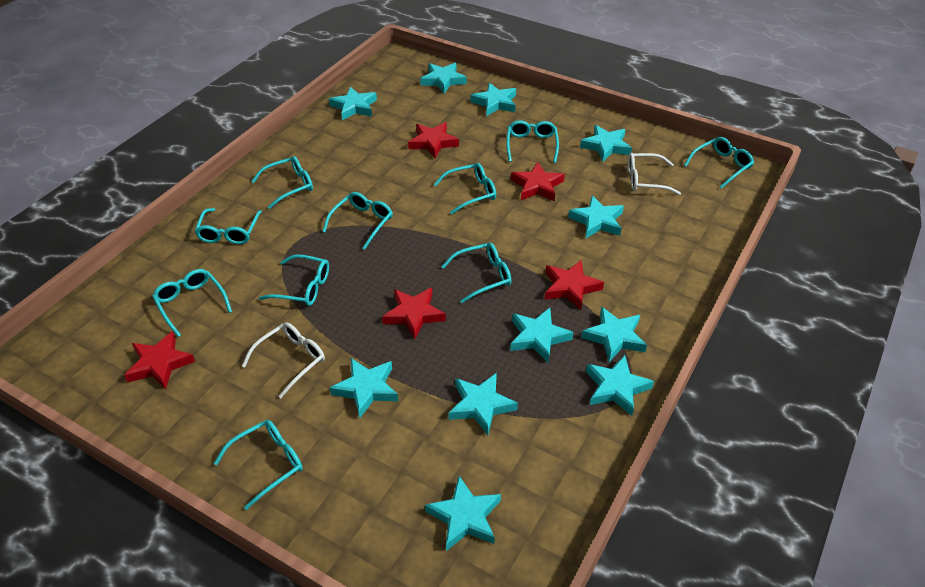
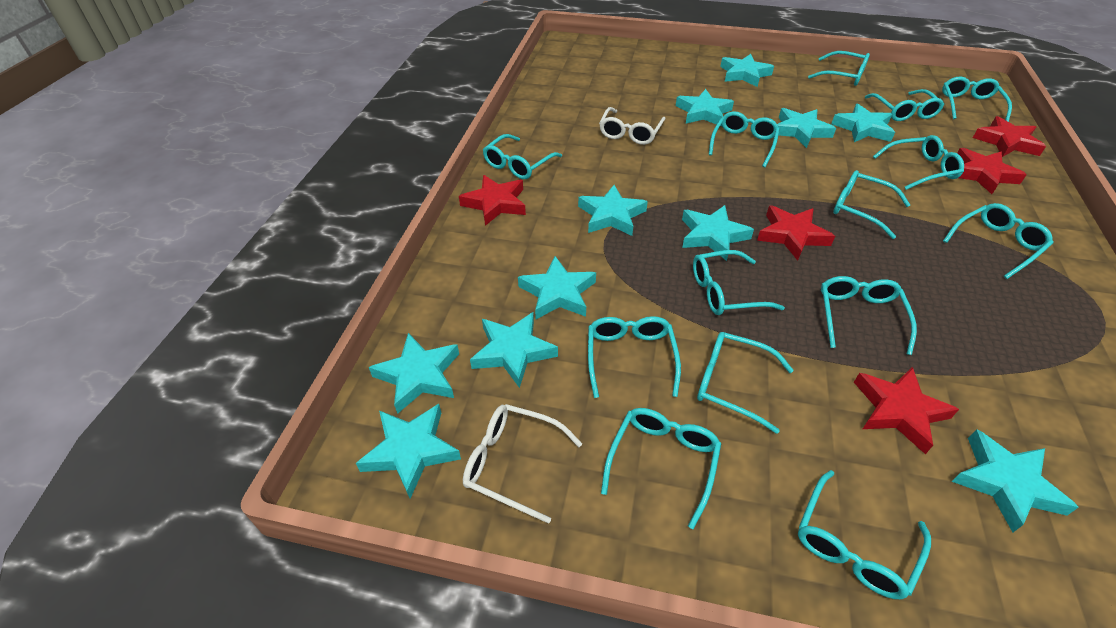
turquoise glasses: [152,269,232,337] [194,208,262,244] [214,420,303,510] [251,156,313,209] [259,254,329,306] [322,192,393,249] [434,163,496,214] [441,243,511,303] [506,121,559,163] [684,137,754,189] = 10 -> [483,134,562,179] [588,316,681,398] [601,408,721,529] [693,250,785,315] [697,332,794,434] [709,111,780,168] [798,470,931,599] [808,51,870,86] [821,276,917,355] [833,170,910,239] [865,89,944,121] [873,135,964,190] [942,77,1012,122] [943,203,1053,279] = 14

